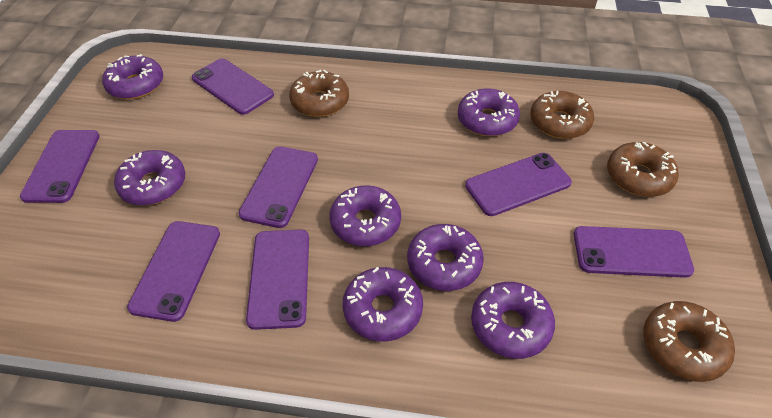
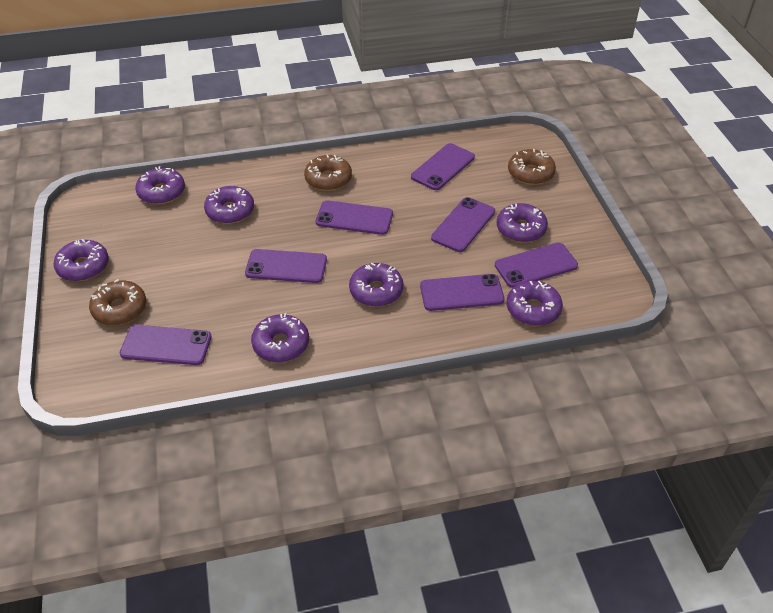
brown donut: [289,70,349,117] [530,91,594,139] [607,142,679,197] [644,301,735,382] = 4 -> [89,279,146,325] [304,155,352,191] [508,149,556,185] = 3

